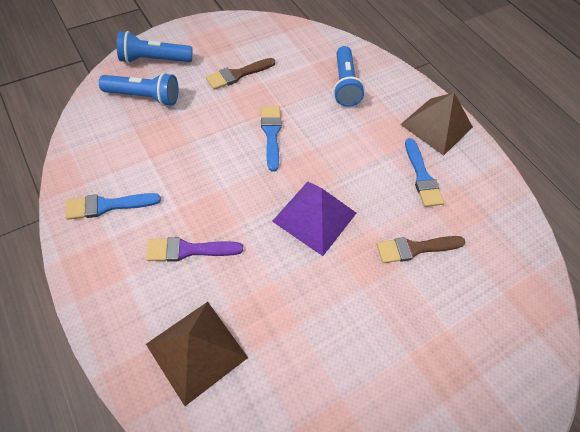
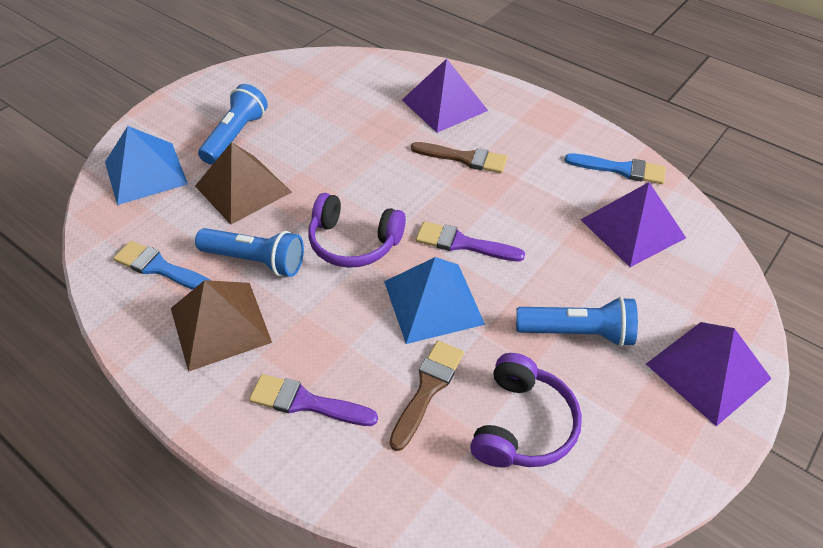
blue brush: [65,193,161,220] [261,106,282,171] [405,138,444,207] = 3 -> [113,241,211,290] [564,153,666,184] = 2
blue pyramid: none = 0 -> [105,126,188,205] [384,257,485,344] = 2
purple brush: [146,237,243,262] = 1 -> [249,374,378,426] [416,221,525,262] = 2
purple headphones: none = 0 -> [308,193,406,268] [470,353,582,467] = 2
purple pyramid: [272,182,356,256] = 1 -> [402,59,488,133] [581,182,686,267] [646,322,772,426] = 3

